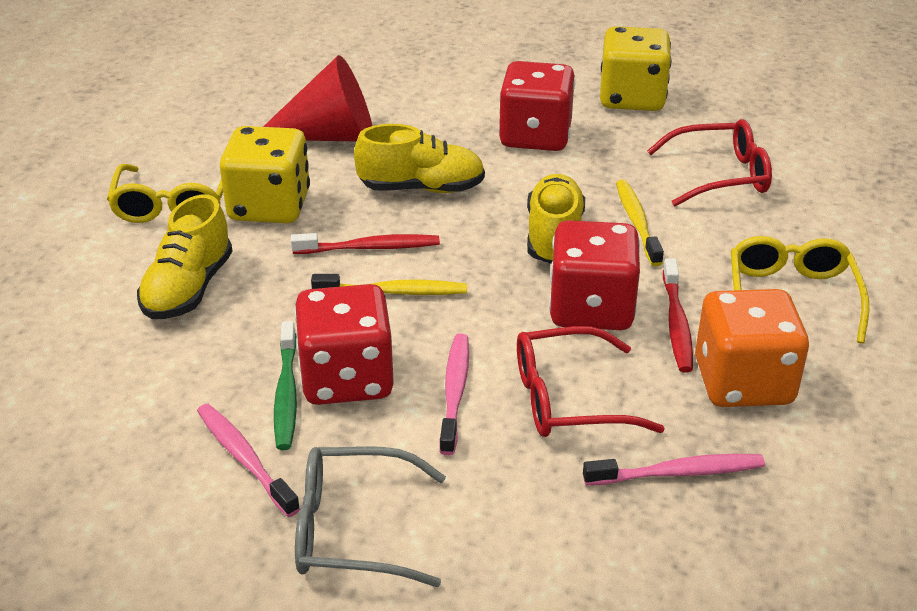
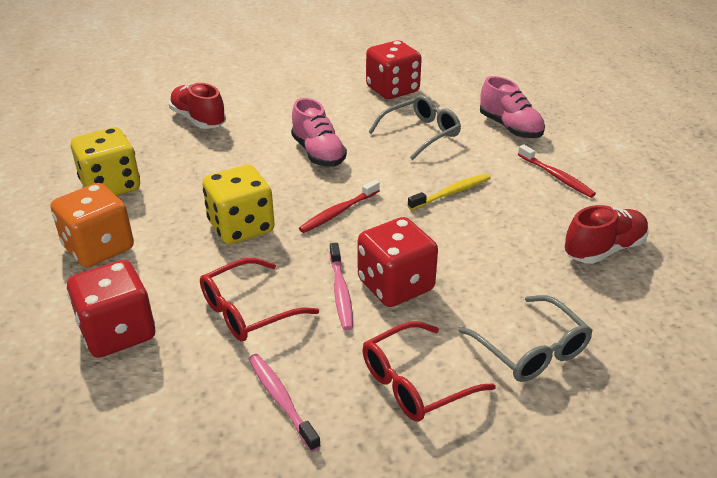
green toothbrush: [274,321,297,450] = 1 -> none = 0
grey glasses: [295,447,446,587] = 1 -> [369,95,461,160] [458,295,593,382] = 2
pink shoe: none = 0 -> [291,98,347,167] [480,76,545,138] = 2
pink toothbrush: [197,404,300,517] [439,334,469,455] [583,454,765,486] = 3 -> [249,354,321,452] [330,243,353,330] = 2
red cone: [263,55,372,142] = 1 -> none = 0
red shoe: none = 0 -> [169,83,226,129] [564,205,649,264] = 2
yellow glasses: [107,164,223,223] [731,236,869,344] = 2 -> none = 0
yellow shoe: [137,195,232,319] [354,124,485,193] [527,174,585,264] = 3 -> none = 0
yellow toothbrush: [311,274,467,295] [616,180,664,266] = 2 -> [408,173,491,210] = 1

